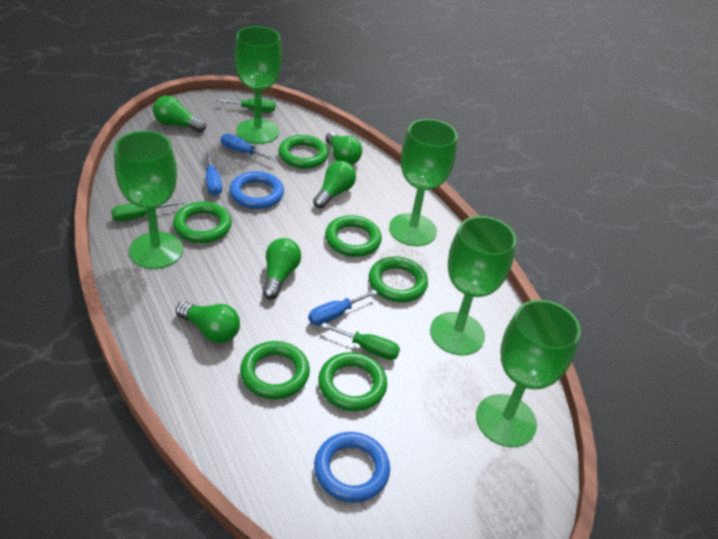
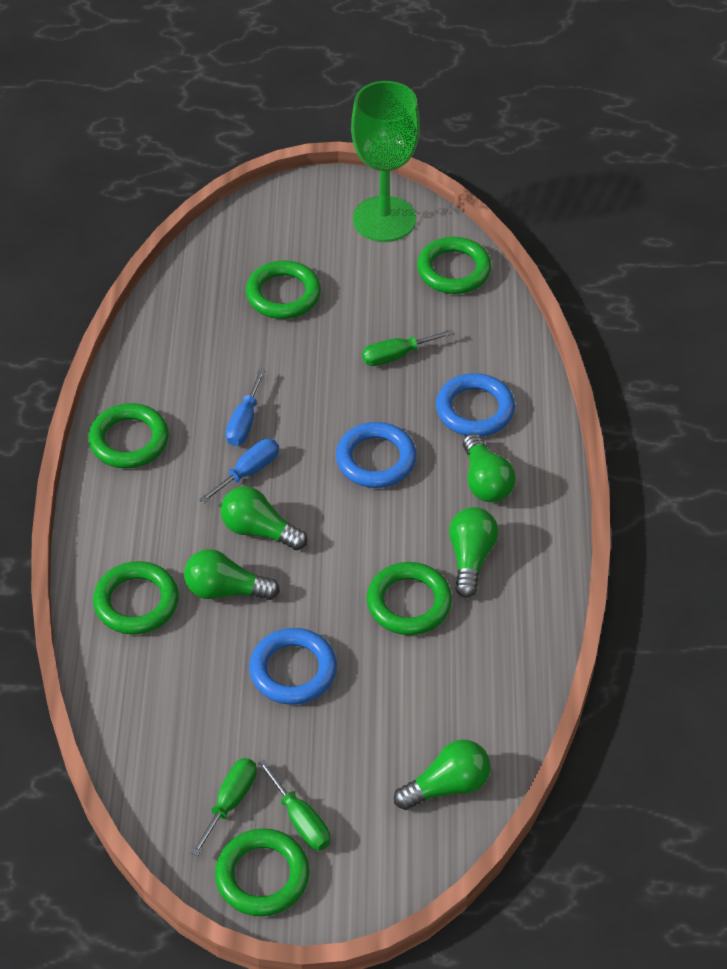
blue ring: [230,171,284,209] [314,432,390,502] = 2 -> [249,628,337,705] [336,422,417,488] [436,373,515,437] = 3
blue screwdriver: [205,152,222,196] [221,134,277,162] [308,290,378,326] = 3 -> [199,439,279,504] [226,368,266,446] = 2
green goblet: [114,131,183,269] [234,26,282,144] [389,119,458,246] [430,216,516,356] [476,300,581,447] = 5 -> [351,81,420,242] = 1

